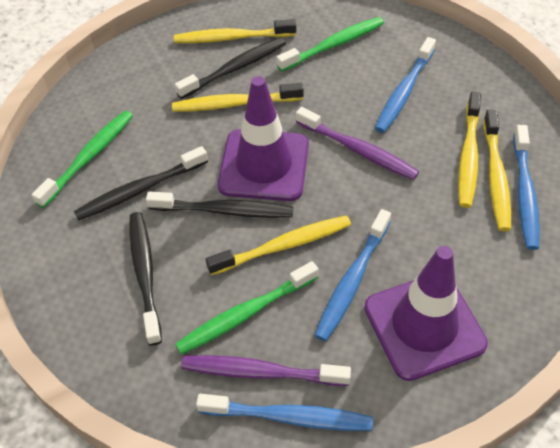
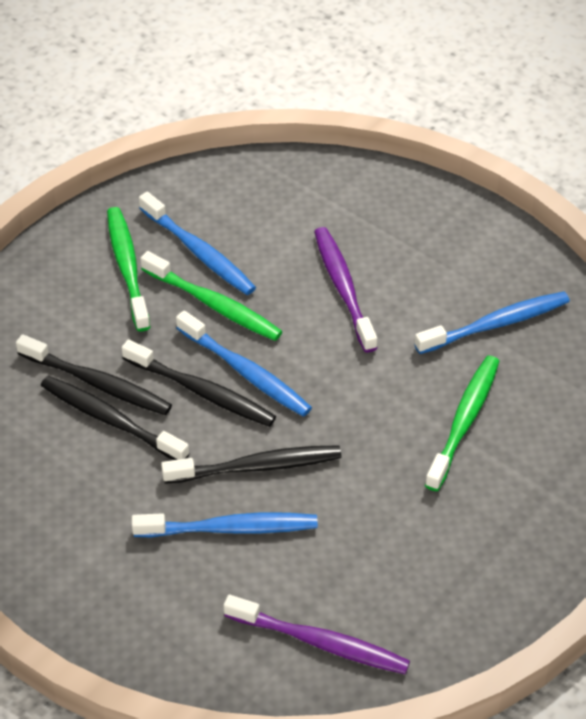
purple traffic cone: [218,76,309,201] [364,246,488,381] = 2 -> none = 0
yellow toothbrush: [172,83,304,112] [174,19,296,43] [206,215,351,275] [458,92,481,208] [483,110,511,231] = 5 -> none = 0

